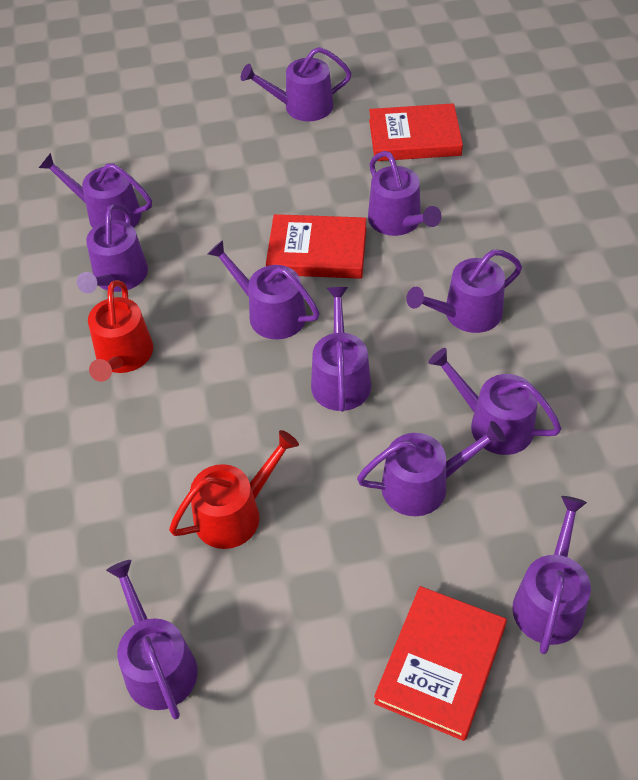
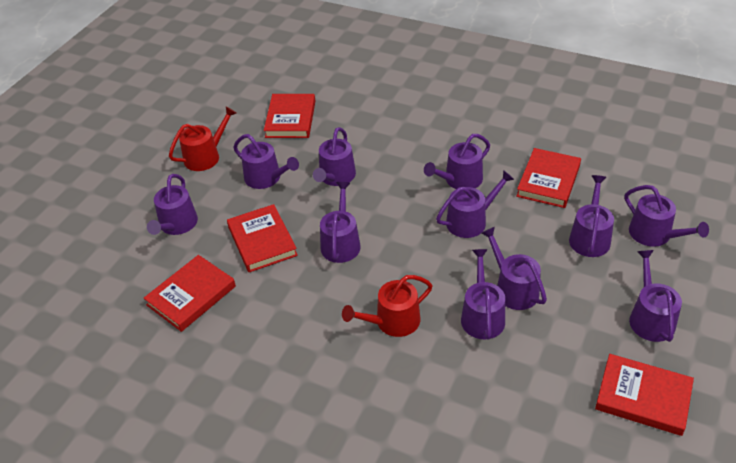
red book: [266,214,366,279] [369,103,463,161] [374,586,507,741] = 3 -> [144,255,236,332] [227,204,298,273] [264,94,315,138] [516,148,581,208] [595,354,694,436] = 5

